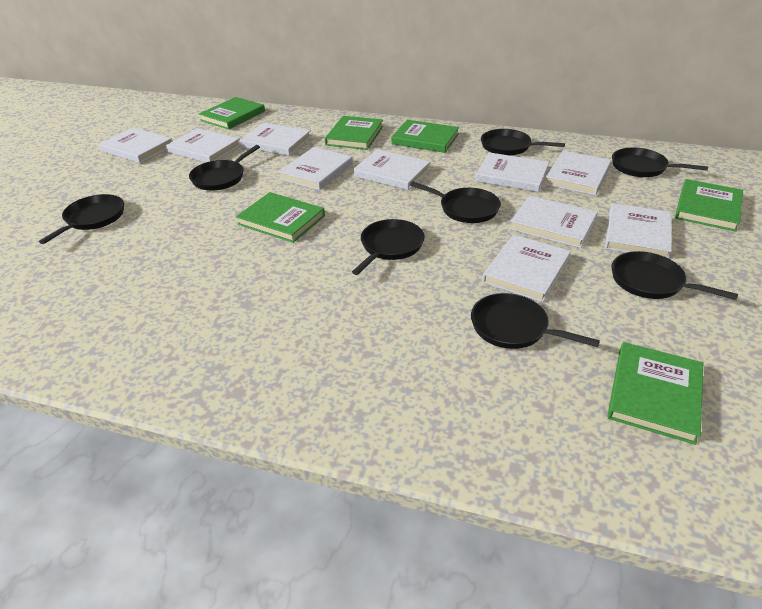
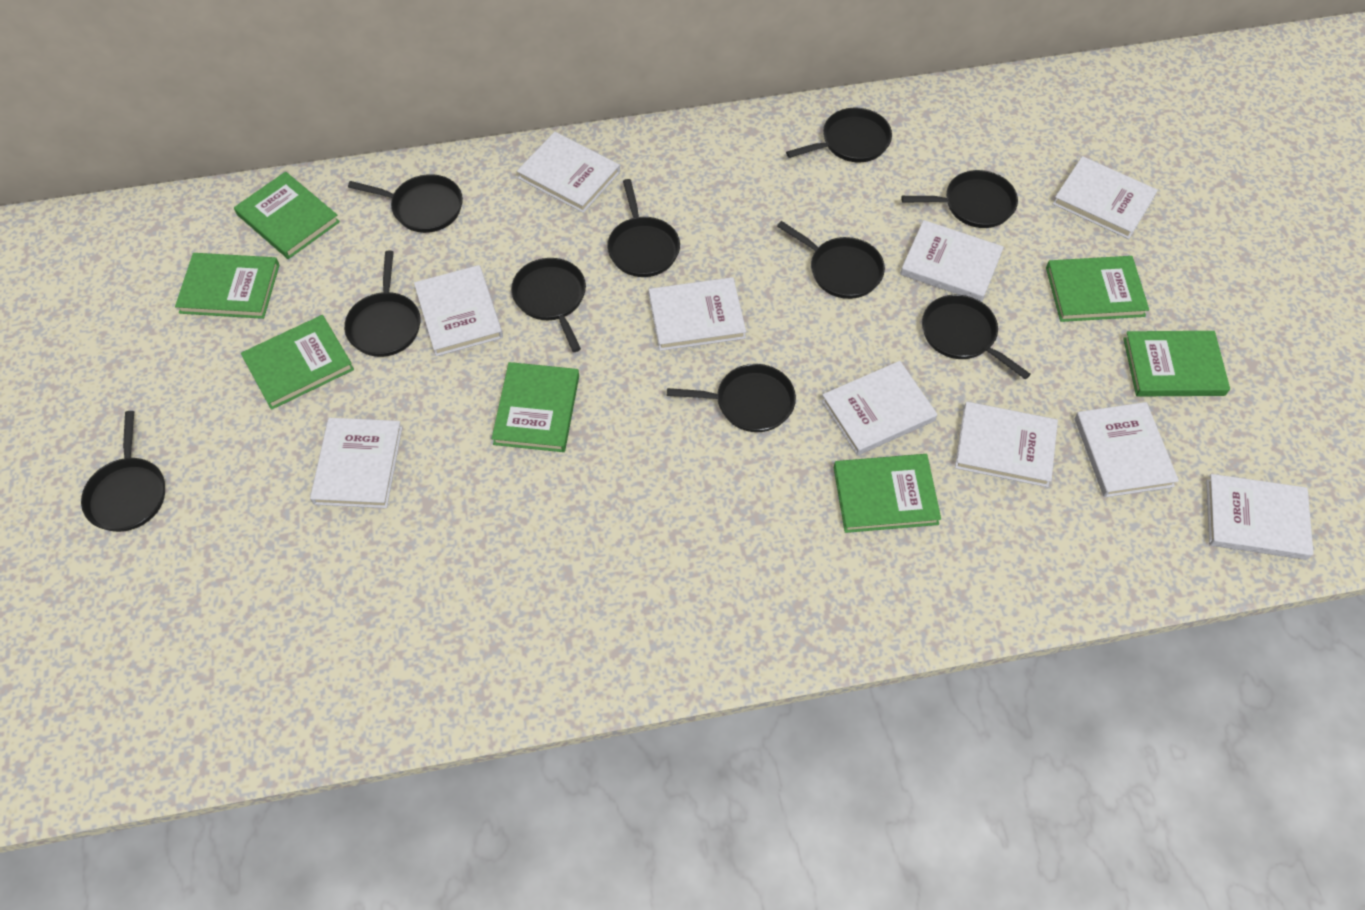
black pan: [39,194,124,244] [189,145,260,191] [352,219,425,275] [410,181,501,223] [471,293,600,349] [481,129,565,156] [612,148,708,177] [612,251,739,300] = 8 -> [81,411,165,532] [344,251,421,357] [348,174,463,233] [511,258,586,352] [607,179,680,277] [667,364,796,432] [777,221,885,299] [786,108,892,162] [901,170,1018,228] [922,295,1031,380] = 10
green book: [199,97,265,129] [236,192,325,243] [325,116,383,150] [391,120,459,153] [607,342,703,445] [675,179,743,232] = 6 -> [175,253,279,319] [234,172,340,259] [241,315,354,410] [492,362,579,452] [834,454,941,533] [1046,256,1149,322] [1123,331,1230,397] = 7

